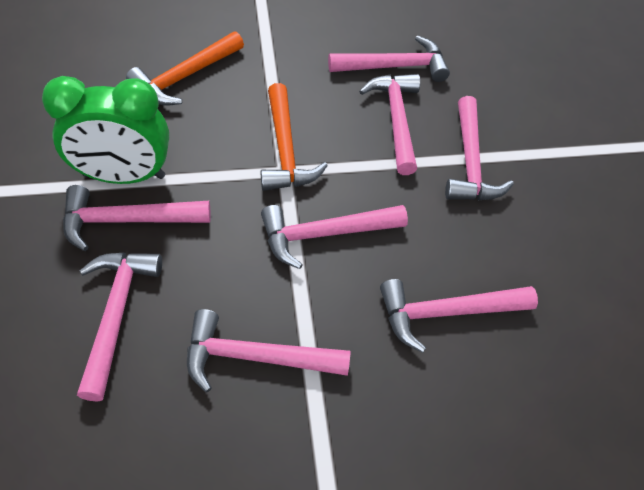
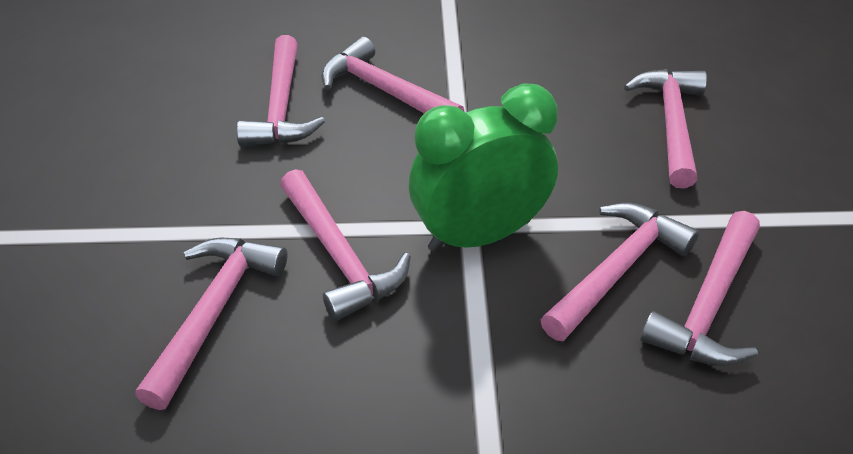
orange hammer: [126,31,244,106] [261,83,328,191] = 2 -> none = 0
pink hammer: [63,185,211,251] [77,253,162,402] [187,309,350,392] [261,205,408,269] [328,35,450,82] [359,74,420,175] [380,279,538,353] [445,96,514,200] = 8 -> [135,238,288,410] [237,35,325,147] [280,169,411,321] [321,37,464,114] [541,203,699,341] [624,69,707,189] [640,211,760,366] = 7

